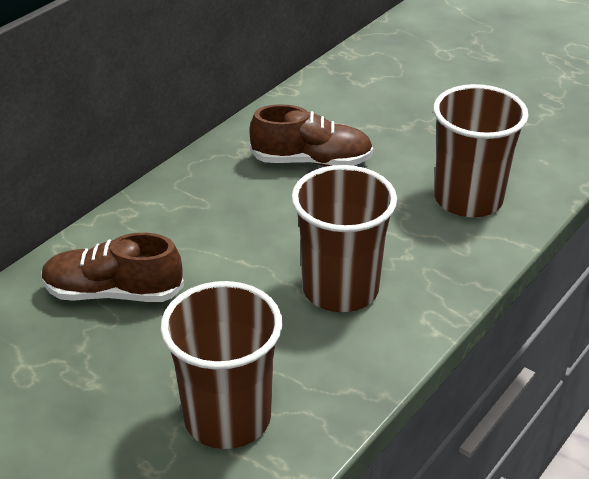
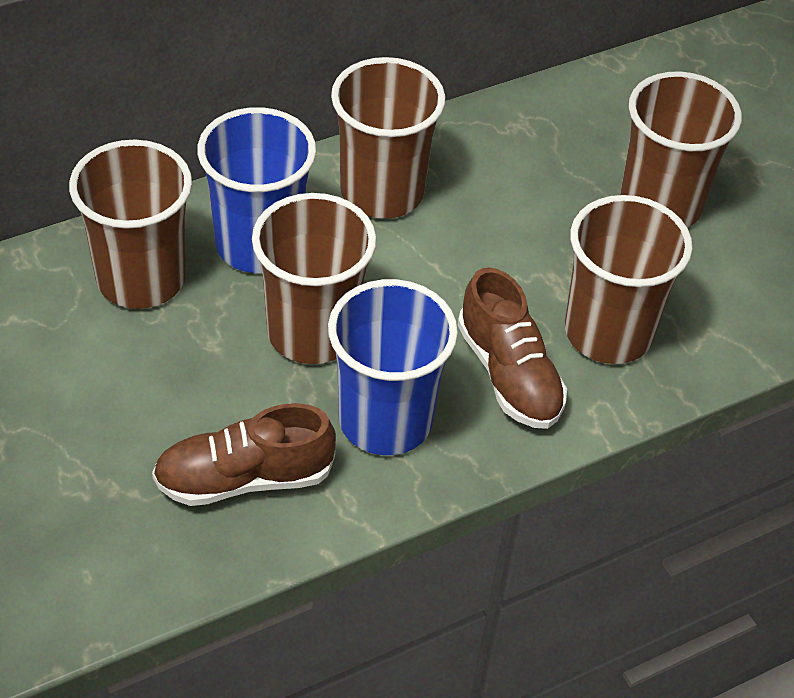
blue cup: none = 0 -> [197,107,316,273] [328,279,458,455] = 2
brown cup: [160,281,283,449] [291,165,397,312] [433,84,529,217] = 3 -> [69,140,192,309] [252,193,376,364] [331,57,446,219] [565,195,693,364] [620,71,742,228] = 5

